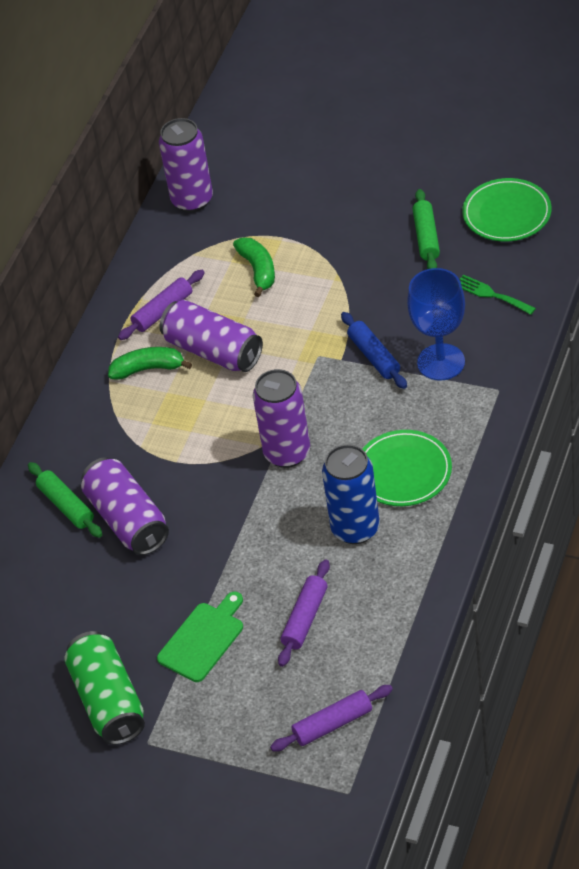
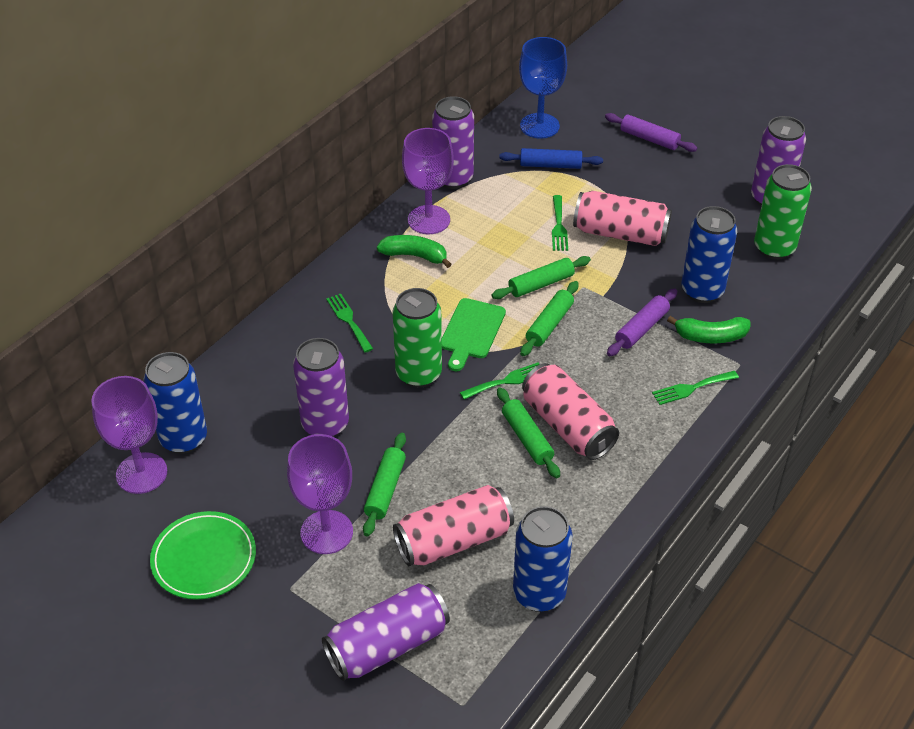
blue can: [322,444,380,544] = 1 -> [144,352,207,454] [513,506,572,612] [681,206,737,303] = 3
green can: [64,631,145,745] = 1 -> [392,288,442,388] [754,164,812,260] = 2
green fork: [460,275,536,315] = 1 -> [326,294,373,352] [460,363,539,399] [552,195,568,251] [652,371,739,405] = 4
green plate: [363,430,452,506] [462,178,552,242] = 2 -> [150,511,256,600] = 1
green rolling pin: [28,462,102,538] [413,189,440,269] = 2 -> [363,433,406,536] [491,256,591,299] [497,387,560,478] [520,281,579,356] = 4
pink can: none = 0 -> [393,485,514,566] [522,363,619,460] [573,191,672,246] = 3
purple goblet: none = 0 -> [91,376,167,494] [287,434,353,554] [402,128,454,234] = 3
purple rolling pin: [118,270,205,340] [270,685,393,751] [278,559,330,667] = 3 -> [605,113,697,152] [607,289,677,356] = 2

